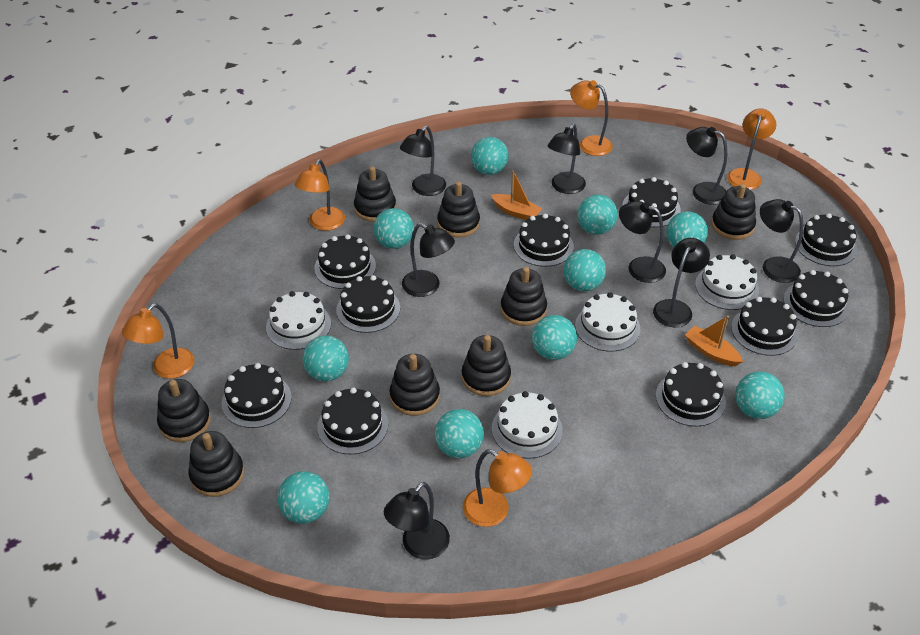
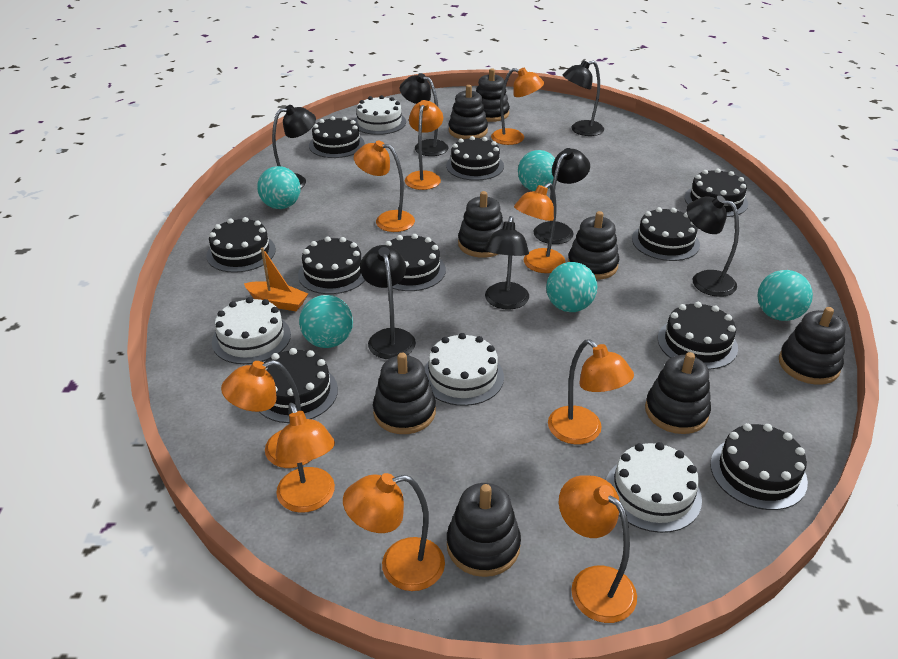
black lamp: [384,482,450,559] [400,126,446,196] [402,223,455,297] [548,124,586,194] [619,201,666,283] [653,238,710,327] [686,127,727,205] [760,199,803,283] = 8 -> [272,105,316,188] [360,245,416,359] [400,73,449,156] [484,216,529,310] [533,148,590,244] [562,60,604,136] [686,195,739,297] = 7
orange boat: [491,171,543,220] [685,315,743,366] = 2 -> [244,247,308,311] = 1
orange lamp: [122,303,195,379] [294,159,345,231] [463,449,532,527] [570,80,613,156] [727,109,776,190] = 5 -> [221,360,311,468] [275,403,335,513] [343,473,445,591] [354,140,415,232] [405,100,443,190] [491,68,544,145] [514,183,565,273] [548,339,634,444] [559,475,637,623] = 9
turquoise ball: [277,471,329,524] [303,336,349,381] [373,208,414,249] [435,409,484,458] [471,137,509,175] [532,315,577,360] [563,249,606,291] [577,194,618,235] [666,211,708,247] [735,372,785,419] = 10 -> [257,166,301,209] [299,295,353,348] [518,150,555,191] [546,262,597,312] [757,270,813,321] = 5

